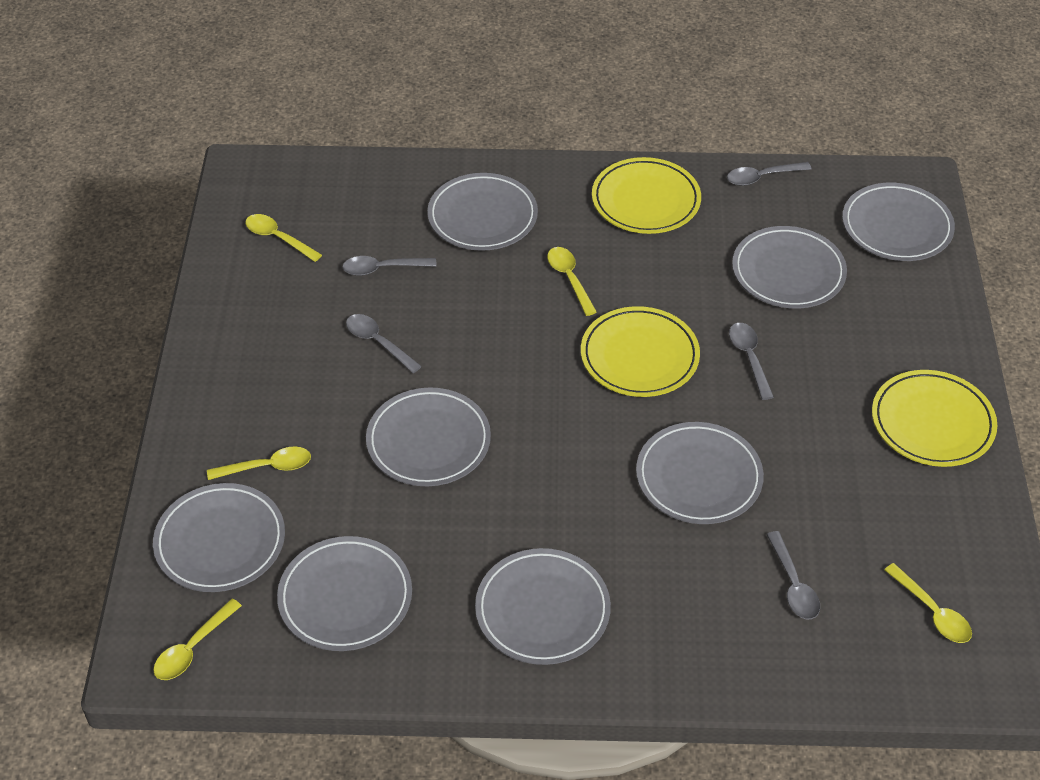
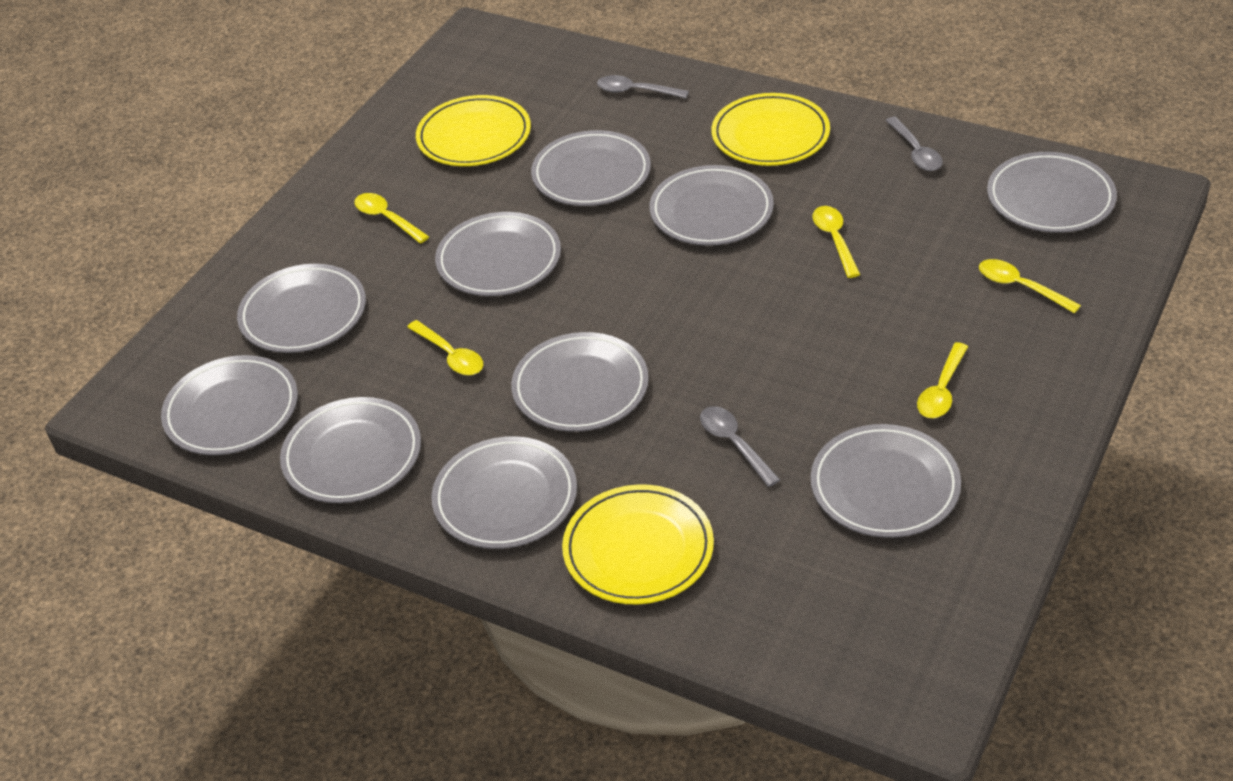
grey plate: [153,483,285,592] [277,536,412,651] [366,388,491,486] [427,173,538,251] [475,548,611,665] [636,422,764,524] [732,226,847,309] [842,183,955,261] = 8 -> [161,355,298,455] [237,264,366,353] [280,397,421,503] [431,436,577,549] [435,212,561,296] [511,332,649,432] [531,130,651,206] [650,165,774,246] [811,424,961,538] [987,152,1117,233] = 10
grey spoon: [342,256,437,276] [346,314,422,373] [727,162,812,186] [729,323,774,400] [766,531,820,619] = 5 -> [597,75,689,98] [700,406,780,487] [885,117,943,171] = 3

